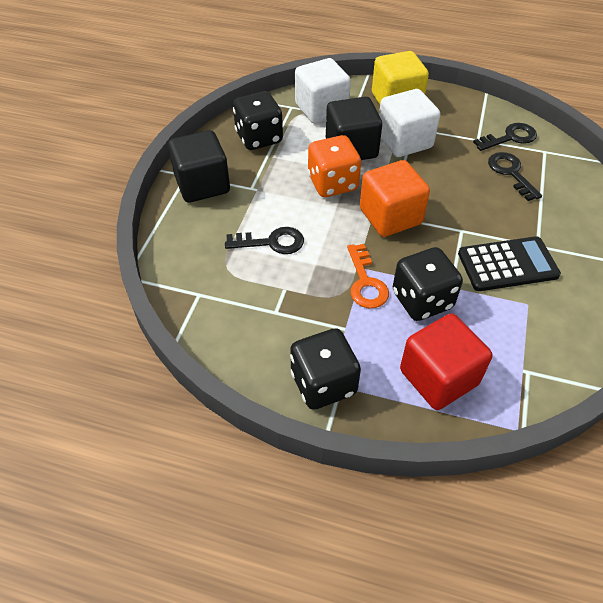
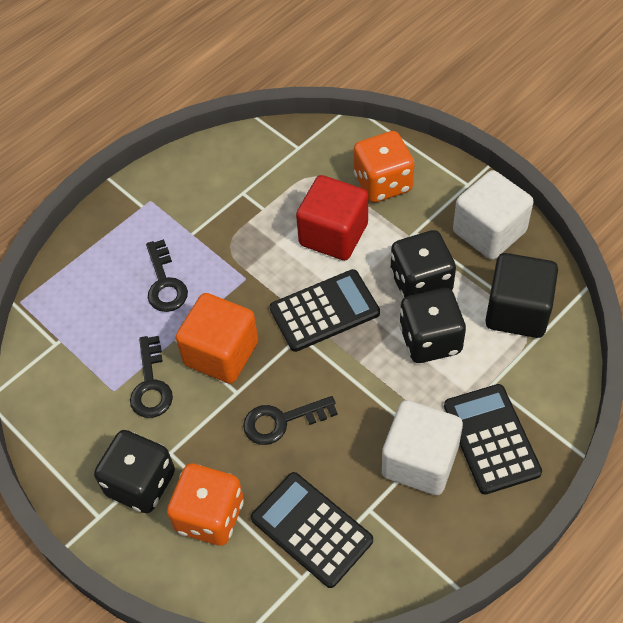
black calculator: [458,236,561,291] = 1 -> [251,472,373,588] [270,269,380,352] [444,384,542,494] = 3
black cube: [168,130,230,203] [326,97,382,160] = 2 -> [485,253,558,338] = 1
orange dice: [308,135,361,197] = 1 -> [167,464,244,546] [354,131,414,203] = 2
orange key: [347,244,389,308] = 1 -> none = 0
yellow cube: [372,51,429,105] = 1 -> none = 0

